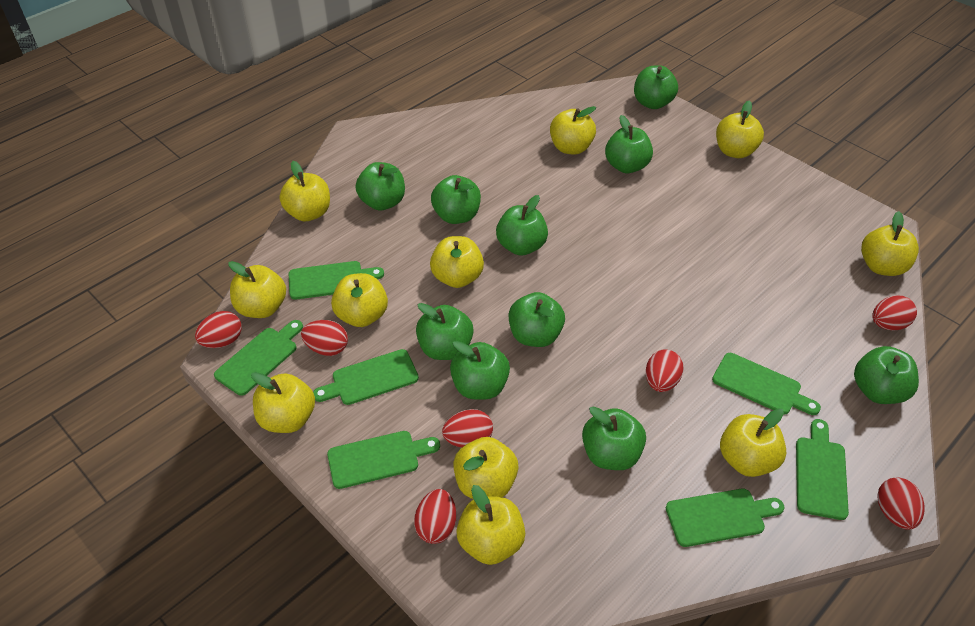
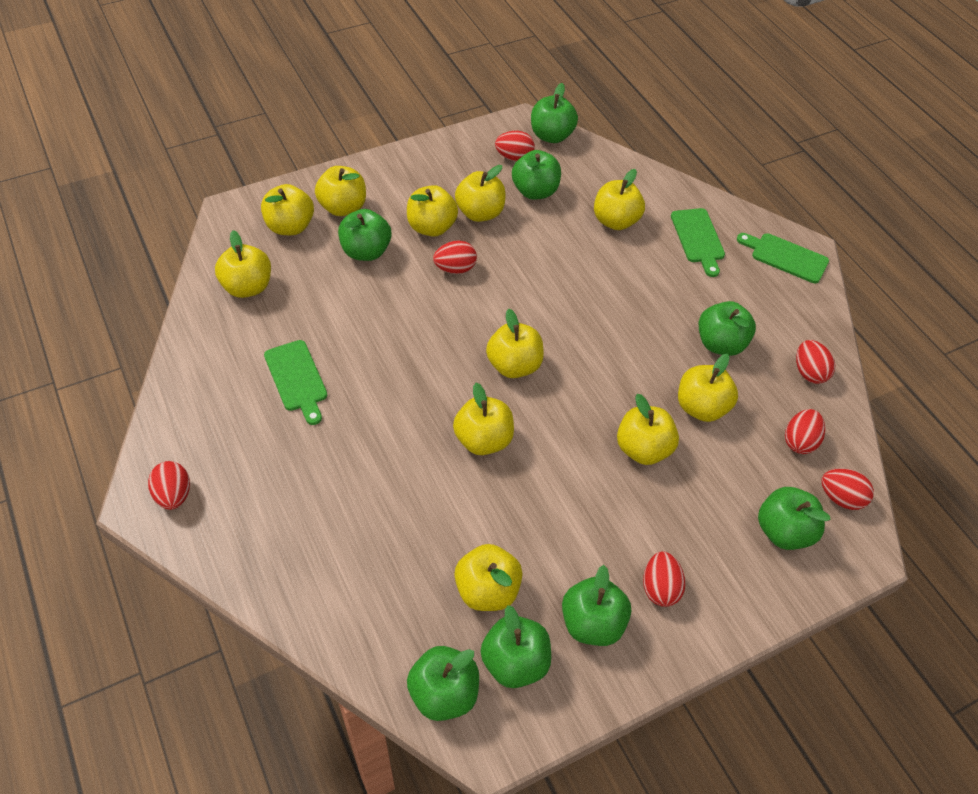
green apple: [356,162,405,210] [416,303,474,360] [431,175,481,224] [450,341,510,400] [496,195,548,256] [508,292,565,347] [582,406,646,470] [605,115,653,173] [634,65,678,109] [854,346,919,404] = 10 -> [338,209,391,261] [407,646,479,721] [481,605,551,688] [512,150,561,200] [531,83,578,143] [562,565,631,646] [699,301,756,356] [758,487,831,550] = 8
green cutting board: [214,320,303,396] [289,261,384,300] [313,349,419,405] [327,431,440,489] [666,489,785,547] [712,353,821,415] [796,419,849,520] = 7 -> [264,340,327,425] [671,208,725,277] [737,233,829,283] = 3

